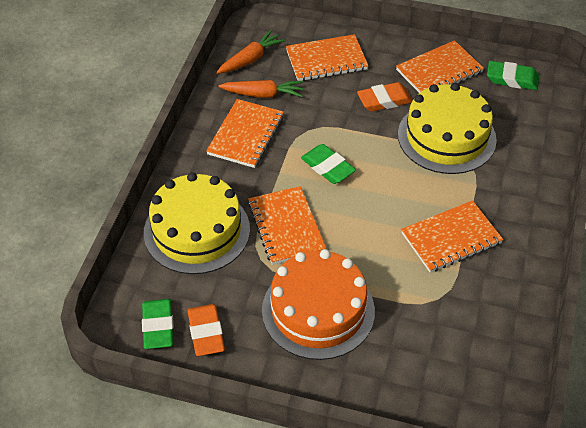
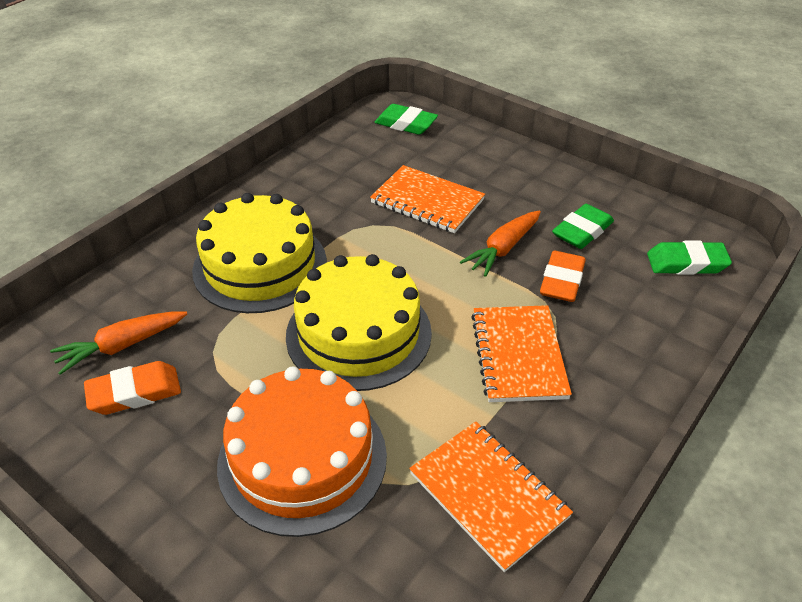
orange notebook: [206,99,284,168] [248,186,326,265] [286,34,368,81] [396,40,484,93] [401,200,503,273] = 5 -> [370,165,485,233] [409,422,573,572] [471,305,572,402] = 3

